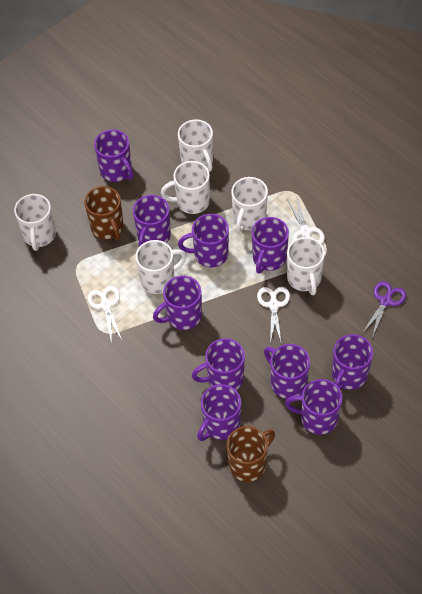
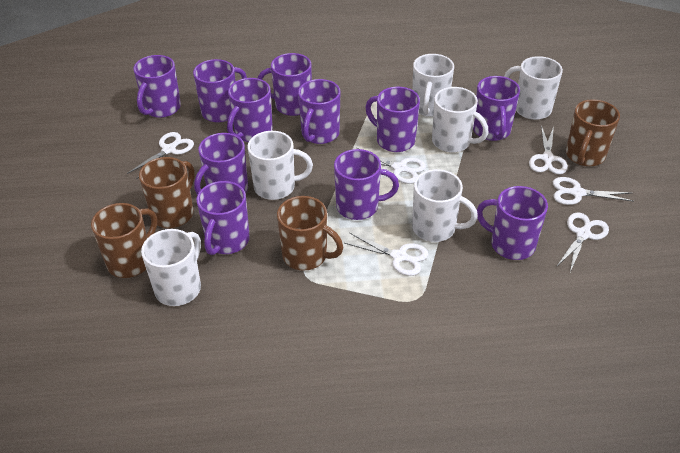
brown mug: [84,186,124,240] [227,426,275,482] = 2 -> [91,203,157,278] [139,157,195,228] [277,196,343,271] [566,99,620,167] = 4
purple mug: [94,129,134,182] [133,195,171,247] [153,276,202,330] [178,214,229,267] [192,338,245,390] [197,384,241,441] [252,217,289,273] [264,344,310,399] [285,379,342,435] [332,334,373,390] = 10 -> [133,55,181,118] [193,59,247,123] [194,133,248,195] [196,181,250,255] [227,78,273,142] [258,53,312,116] [298,79,341,144] [334,149,399,220] [365,87,420,152] [473,76,520,141] [477,186,548,260] = 11
purple scissors: [362,281,406,338] = 1 -> none = 0
white scissors: [87,286,122,344] [257,287,290,343] [287,198,325,244] = 3 -> [127,132,194,180] [344,233,429,276] [356,147,426,184] [529,125,568,174] [553,177,634,205] [556,212,609,272] = 6

